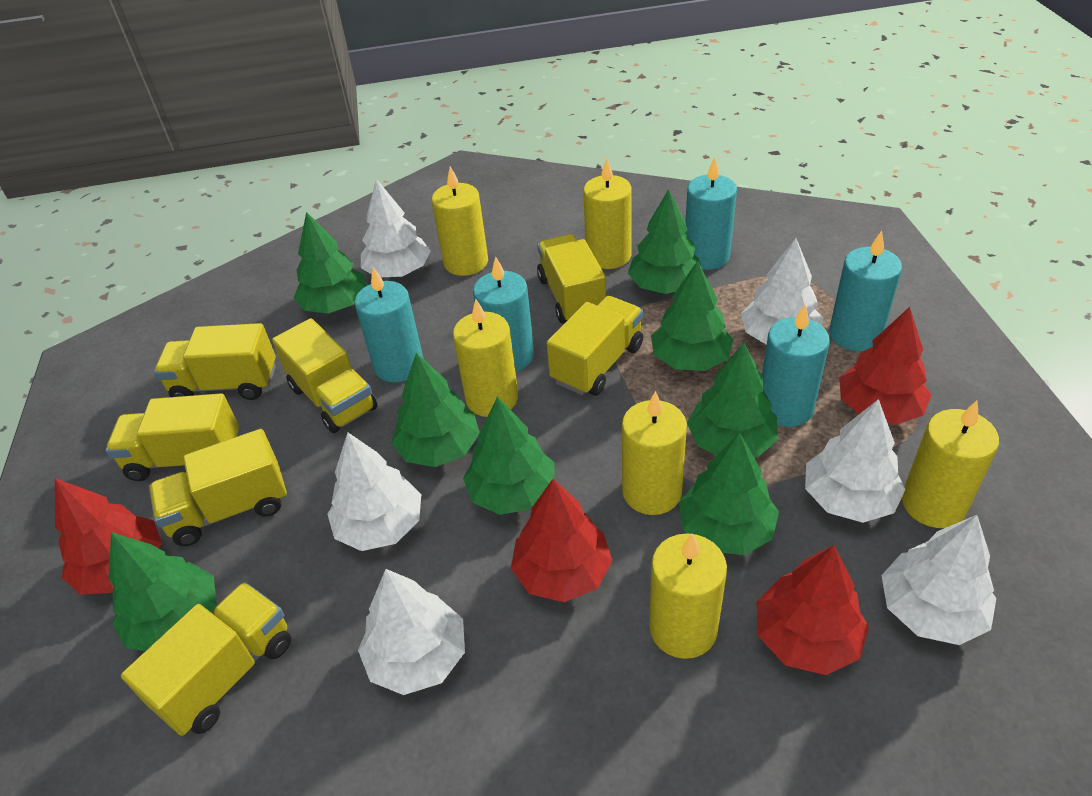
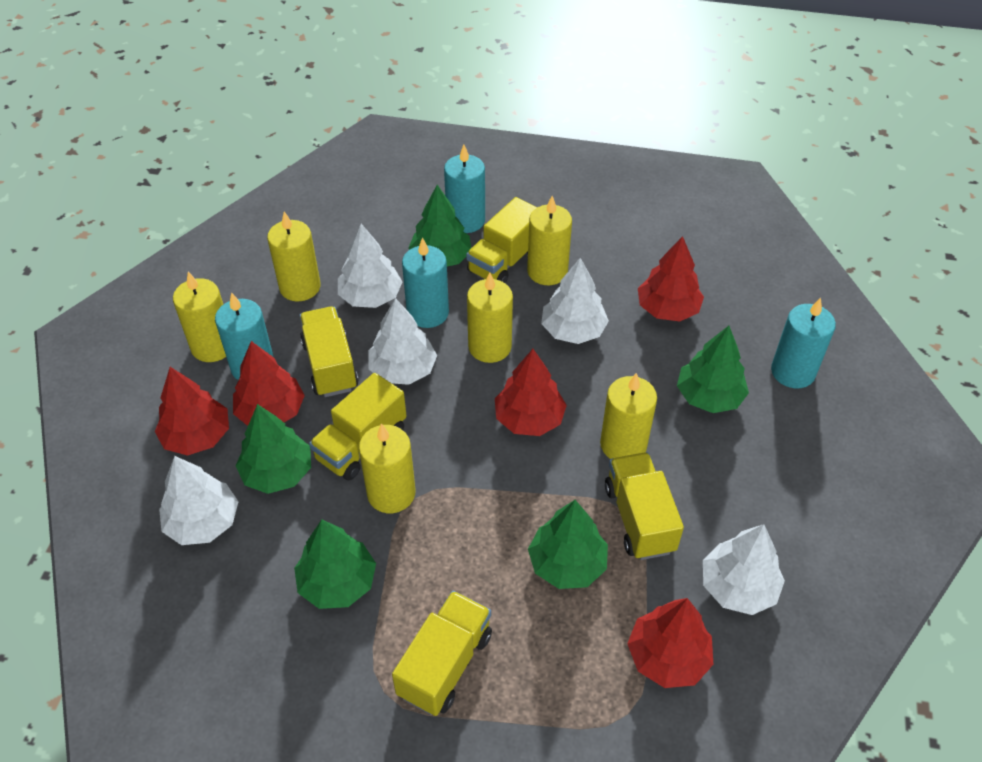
green tree: [108,532,217,651] [294,212,367,314] [391,353,479,467] [463,396,554,515] [628,189,702,294] [651,260,734,371] [679,432,779,555] [687,343,778,457] = 8 -> [236,404,311,494] [294,520,376,609] [408,185,471,267] [528,500,608,589] [677,326,749,413] = 5
red tree: [55,478,162,595] [511,479,612,602] [756,545,869,675] [839,307,931,425] = 4 -> [155,367,229,456] [233,341,305,426] [495,349,567,436] [627,598,714,688] [638,236,704,321] = 5
turquoise candle: [354,267,424,382] [473,256,534,372] [685,157,737,270] [762,304,830,427] [829,231,902,351] = 5 -> [215,292,274,380] [402,237,449,328] [444,145,485,233] [771,298,836,388] = 4
white tree: [327,433,421,551] [358,569,465,695] [361,179,431,277] [741,238,823,345] [805,399,906,523] [881,515,996,645] = 6 -> [159,456,238,545] [338,224,402,308] [368,298,437,385] [541,258,609,344] [703,524,785,615] = 5
yellow truck: [105,394,239,481] [121,582,291,736] [149,429,287,546] [154,323,276,400] [272,318,377,433] [537,234,606,324] [547,296,643,396] = 7 -> [300,306,359,397] [309,373,407,481] [392,591,492,716] [466,197,537,283] [605,452,684,560] = 5

